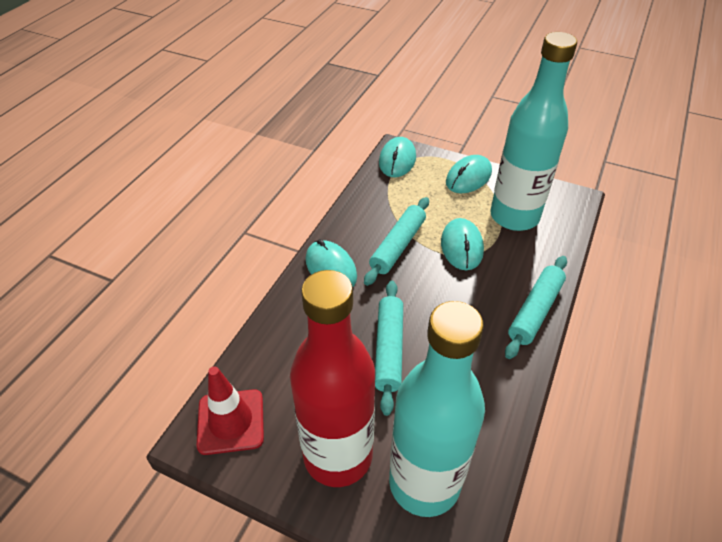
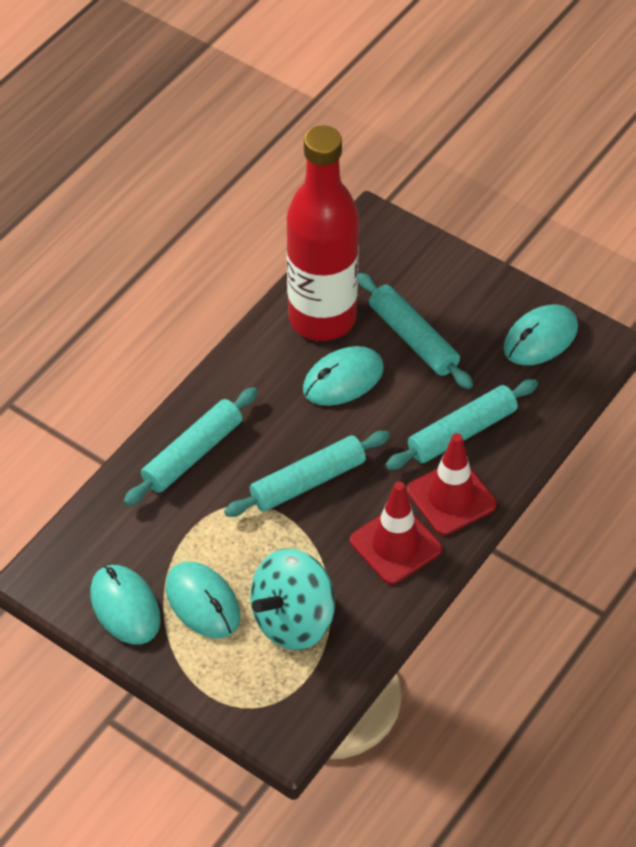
red traffic cone: [196,366,264,455] = 1 -> [350,481,442,584] [407,433,497,535] = 2
turquoise bottle: [389,301,485,517] [490,32,577,231] = 2 -> none = 0
turquoise rolling pin: [364,197,429,286] [375,281,403,416] [505,256,567,359] = 3 -> [124,387,258,506] [224,431,390,517] [358,273,473,389] [386,379,538,470] = 4
turquoise spinning top: none = 0 -> [250,548,335,650] = 1

